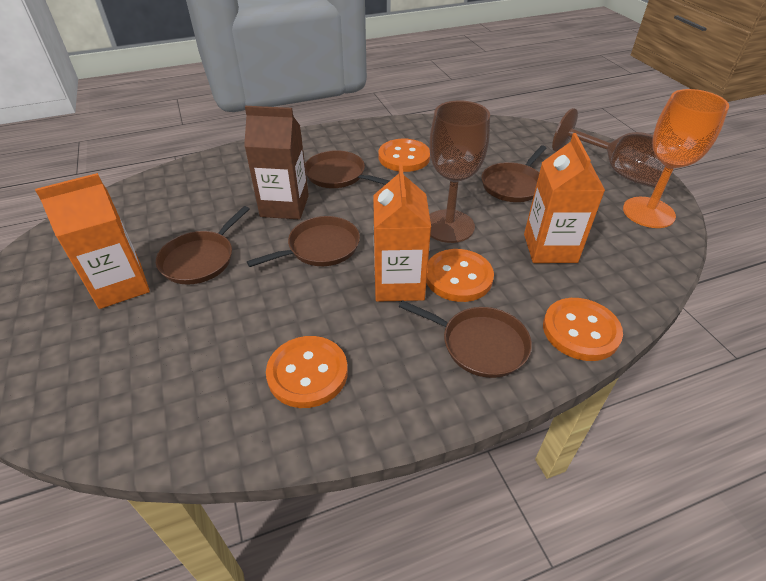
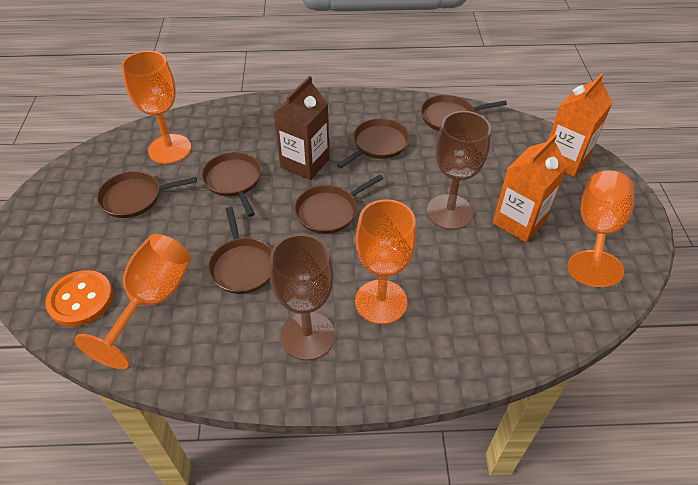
brown pan: [156,206,249,285] [247,216,360,267] [305,150,389,188] [399,300,532,378] [481,145,546,202] = 5 -> [97,171,197,218] [202,152,261,217] [208,207,272,294] [294,175,383,234] [337,118,410,168] [421,95,507,131] = 6
orange button: [266,336,348,408] [379,139,430,172] [426,249,494,302] [543,298,623,361] = 4 -> [45,270,113,327] = 1
orange carton: [35,173,150,309] [373,164,431,302] [524,133,605,263] = 3 -> [493,134,567,243] [548,73,613,177] = 2
orange goblet: [623,89,729,228] = 1 -> [74,234,191,369] [121,51,191,164] [355,199,417,325] [567,170,634,287] = 4

